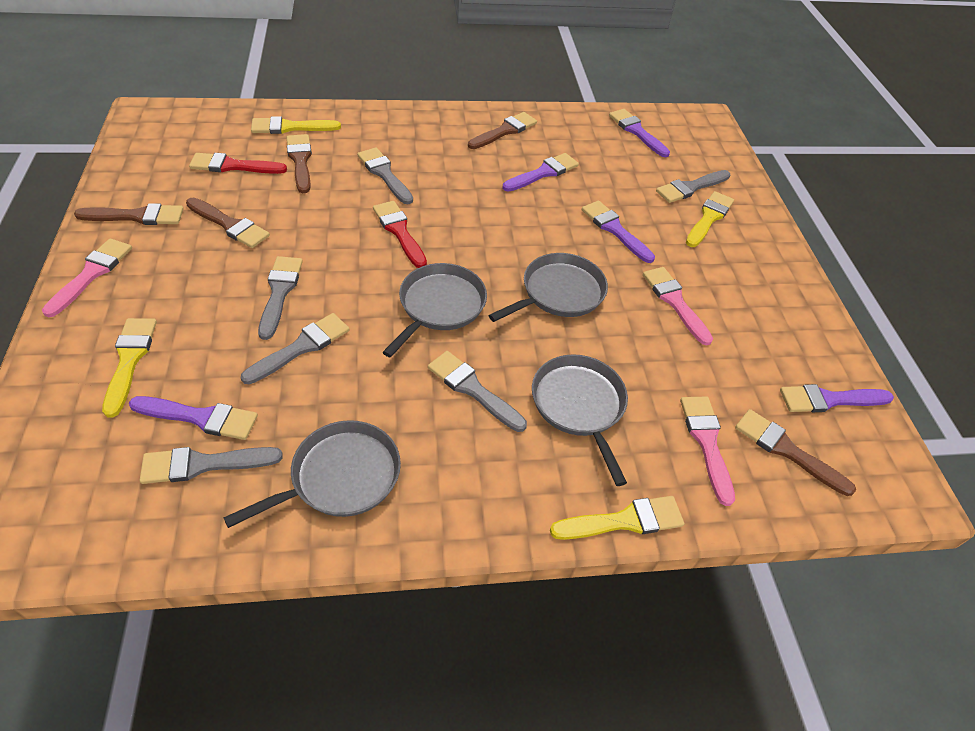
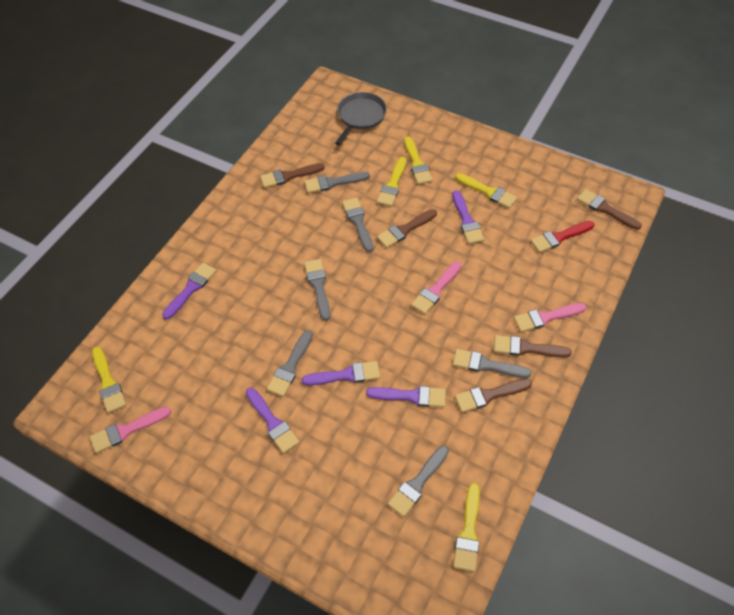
grey pan: [223,420,401,528] [382,263,487,358] [488,253,608,322] [532,354,628,486] = 4 -> [335,92,387,145] = 1
red brush: [189,153,287,174] [373,201,427,268] = 2 -> [531,221,595,253] = 1
yellow brush: [102,318,157,417] [251,116,341,134] [550,496,684,540] [686,191,734,247] = 4 -> [92,347,126,413] [377,157,406,207] [404,137,433,185] [453,483,480,572] [455,173,517,208] = 5

